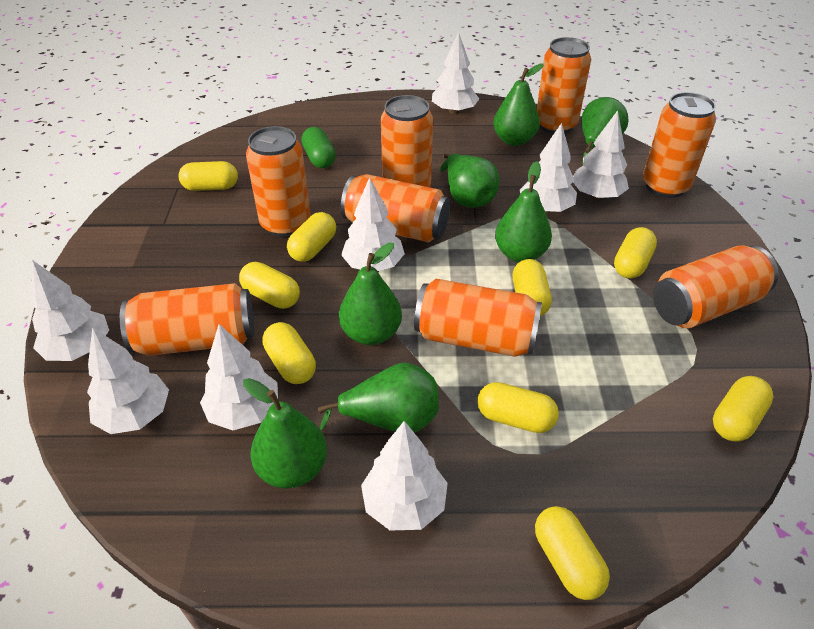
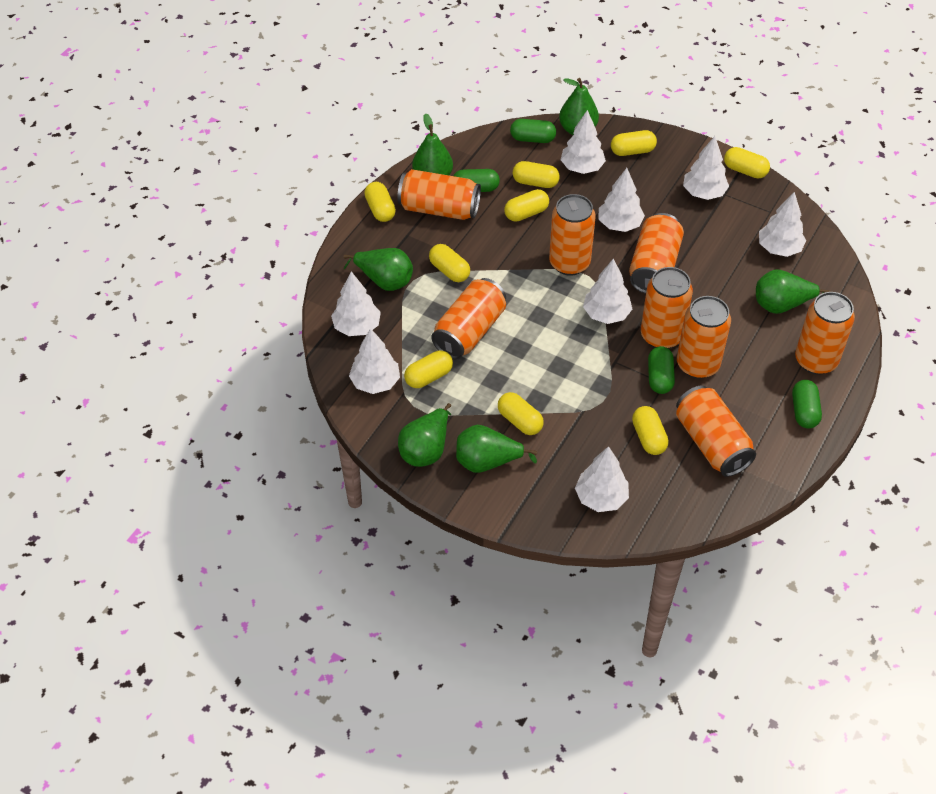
green capsule: [301,127,336,168] = 1 -> [453,169,500,192] [510,119,556,143] [648,346,675,394] [792,380,822,429] = 4
green pear: [243,378,327,489] [318,362,439,433] [339,243,402,345] [440,154,499,208] [493,64,544,146] [495,161,552,262] [581,97,629,165] = 7 -> [344,248,413,291] [398,403,452,467] [412,113,453,175] [456,425,537,473] [559,78,599,135] [756,270,831,314] = 6

